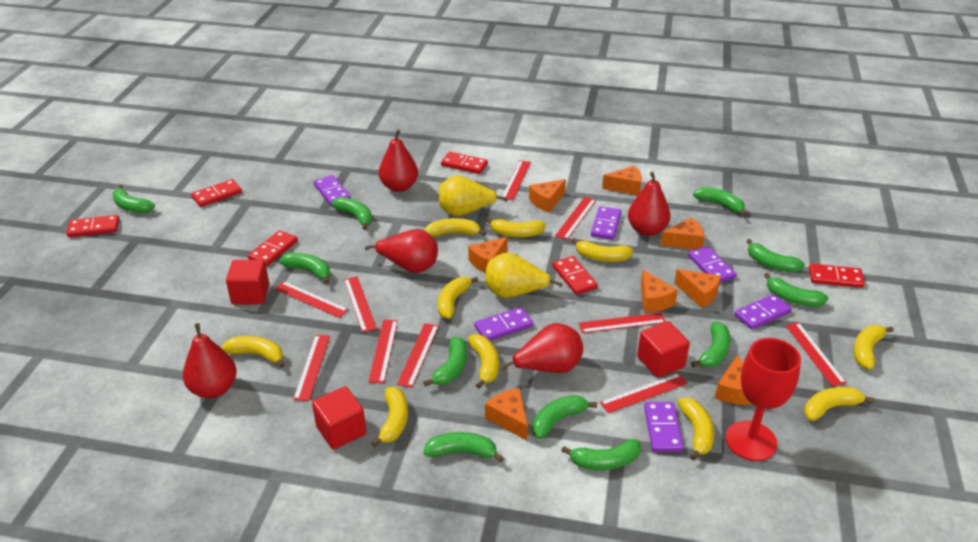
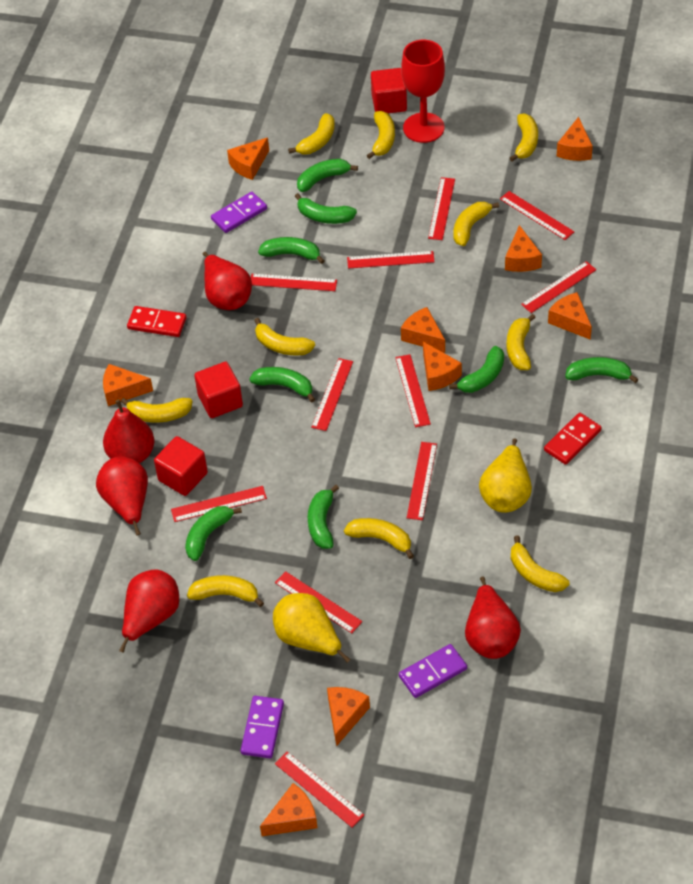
green banana: [112,185,155,213] [279,253,330,284] [331,197,372,230] [423,337,467,387] [423,432,504,463] [532,395,597,439] [562,439,641,470] [691,322,730,368] [693,187,746,216] [747,239,805,272] [764,273,828,307] = 11 -> [185,506,242,561] [249,367,315,403] [258,237,325,264] [295,193,357,224] [297,159,358,192] [308,485,339,549] [449,346,504,393] [565,357,638,383] = 8
orange cheese: [468,237,508,273] [485,388,528,441] [529,179,566,213] [602,166,642,195] [641,270,678,312] [660,217,704,250] [674,269,721,308] [715,355,752,405] = 8 -> [103,364,153,406] [227,137,269,180] [260,783,317,836] [327,687,370,747] [401,307,445,353] [423,342,462,391] [505,225,542,272] [548,292,592,340] [557,117,593,161] = 9
purple domino: [314,175,351,206] [474,307,533,341] [591,206,621,240] [644,402,683,452] [688,246,736,283] [734,294,792,330] = 6 -> [211,192,267,233] [241,696,284,758] [399,644,467,698] = 3
red domino: [66,215,119,237] [191,179,242,207] [248,230,298,266] [441,152,488,174] [552,256,598,295] [809,264,865,288] = 6 -> [127,306,186,337] [544,413,602,465] = 2
red ruler: [275,281,349,318] [293,335,330,401] [344,276,377,333] [368,320,398,383] [397,323,439,388] [502,160,531,200] [555,197,596,240] [579,313,666,333] [600,373,688,413] [785,322,846,387] = 10 -> [171,486,267,522] [251,274,337,291] [275,571,362,633] [275,752,364,828] [311,358,353,431] [347,251,435,269] [395,354,431,427] [407,442,437,520] [428,177,455,240] [500,191,574,240] [521,261,596,313] = 11

